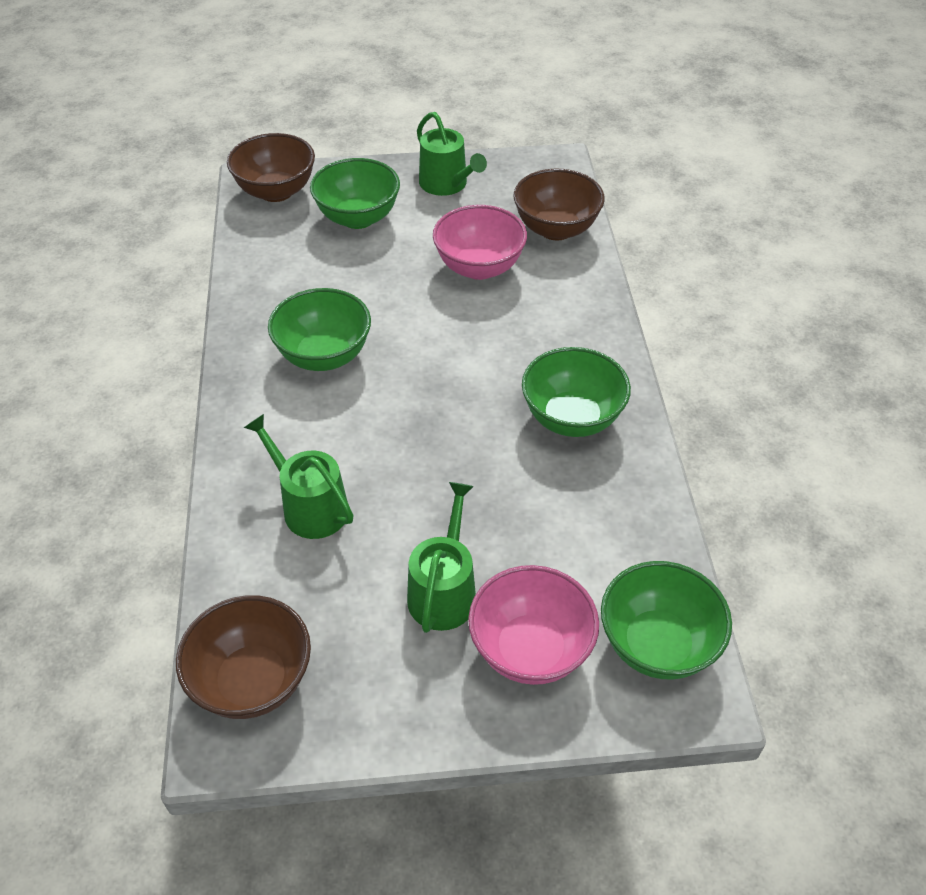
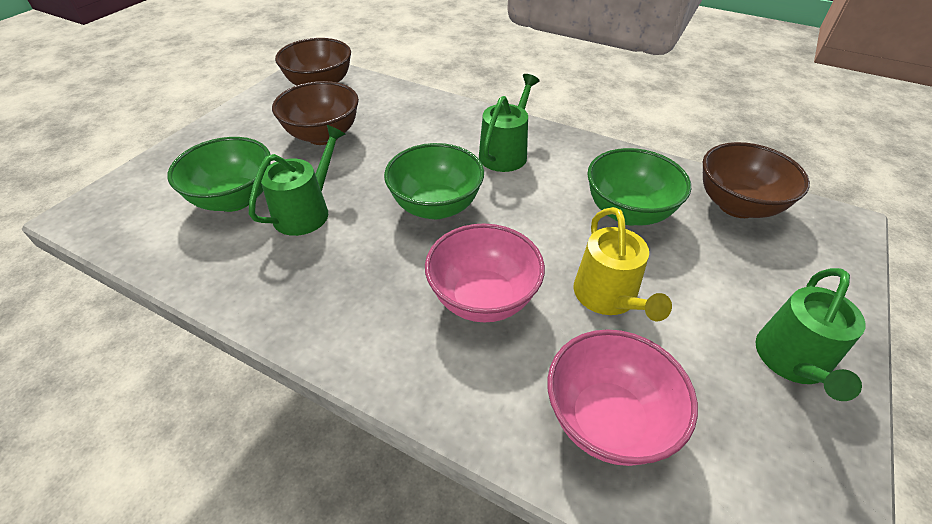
green bowl: [268,288,371,371] [310,158,400,229] [522,347,631,437] [601,561,732,680] = 4 -> [167,137,271,212] [384,143,484,219] [587,148,691,226] = 3
yellow watering can: none = 0 -> [574,207,672,321] = 1

